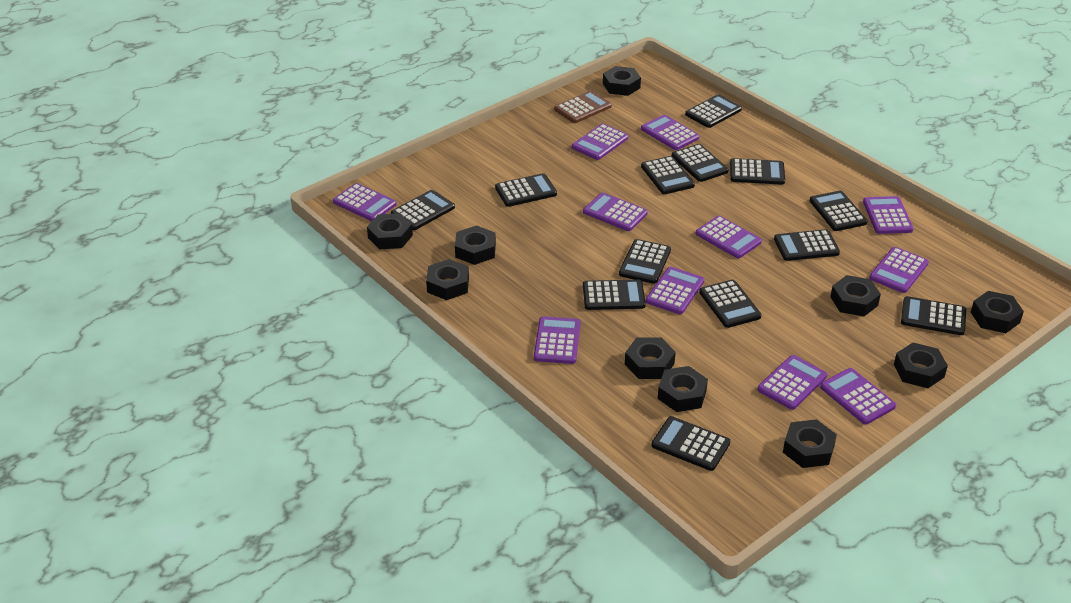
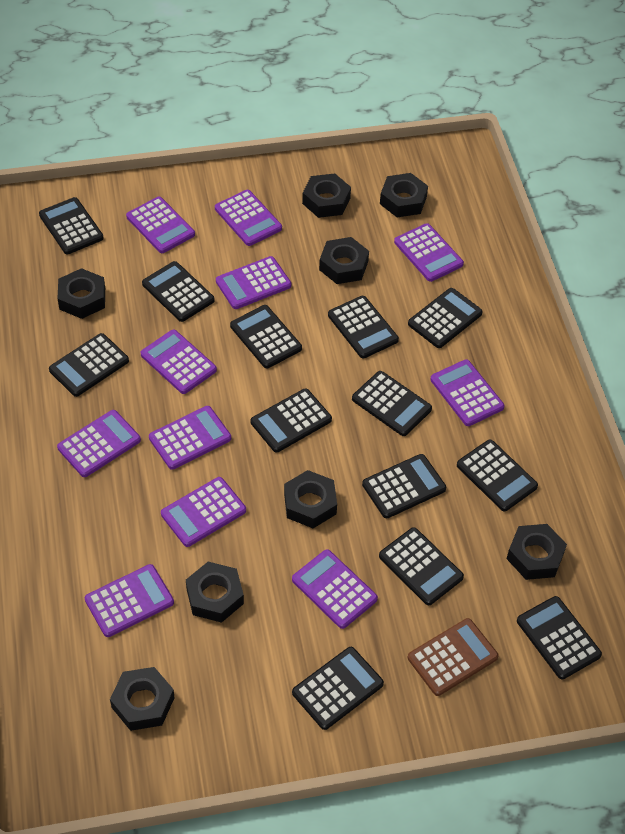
black nut: [367,213,413,249] [426,259,469,300] [455,225,496,265] [603,66,641,96] [625,337,676,379] [658,366,708,412] [783,419,837,468] [830,275,881,316] [894,342,948,388] [971,291,1024,333] = 10 -> [57,268,105,319] [110,667,175,731] [186,562,244,623] [284,470,337,528] [302,173,351,218] [319,237,369,284] [380,173,428,217] [507,524,567,580] = 8

